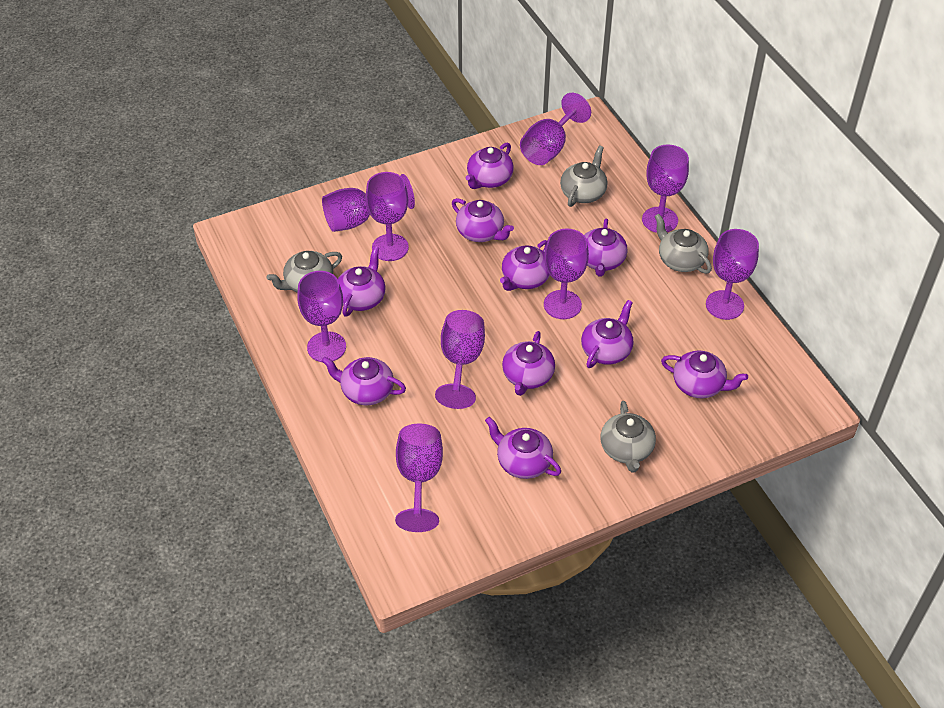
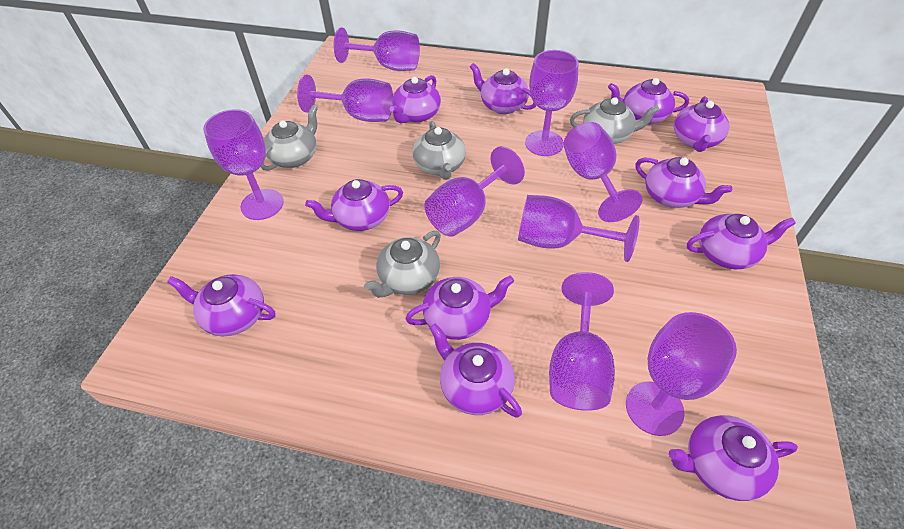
purple teapot: [322,357,406,405] [338,246,386,317] [452,198,514,242] [466,143,514,189] [485,417,561,479] [500,240,550,291] [502,331,555,396] [581,300,634,368] [584,219,627,277] [661,351,748,398] = 10 -> [167,274,275,336] [305,179,403,231] [390,75,441,123] [406,276,514,340] [430,324,522,418] [470,63,536,114] [608,78,689,125] [635,157,732,208] [669,415,798,501] [674,96,729,152] [687,214,796,269] = 11

